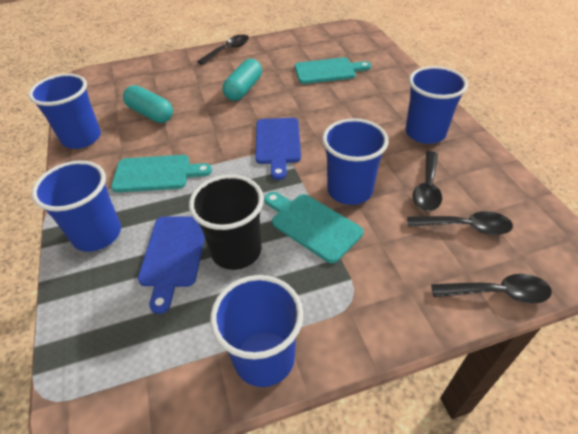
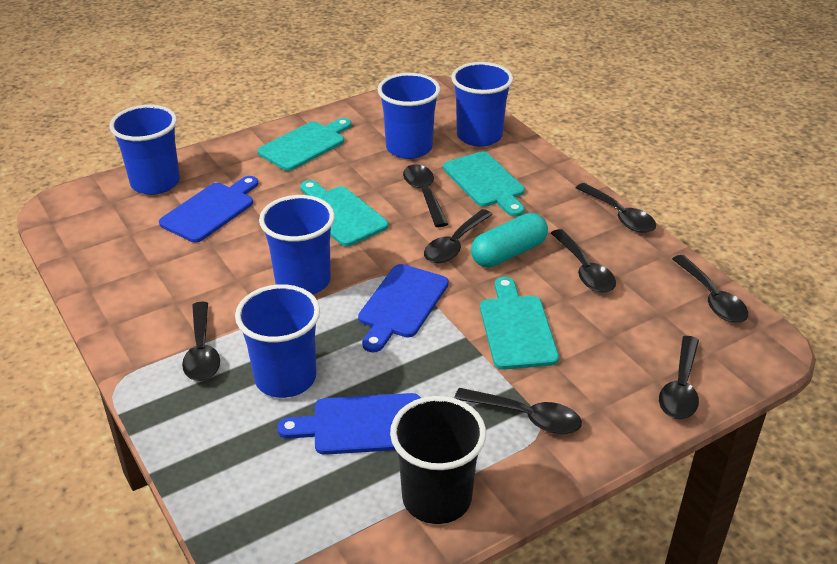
black spoon: [197,35,249,65] [407,211,513,235] [413,151,442,211] [431,274,552,304] = 4 -> [182,301,220,381] [403,164,448,227] [424,209,493,264] [454,388,582,434] [551,229,616,293] [576,183,656,233] [659,336,699,419] [672,255,748,323] = 8
blue cutting board: [138,216,205,314] [255,118,301,180] = 2 -> [159,176,258,243] [277,393,421,455] [358,264,449,352] = 3
turquoise capsule: [123,85,173,123] [222,59,262,101] = 2 -> [471,213,548,268] = 1
turquoise cutting board: [111,155,212,193] [264,192,363,263] [295,57,371,84] = 3 -> [258,118,352,171] [300,180,388,246] [443,152,525,217] [480,277,559,370] = 4

